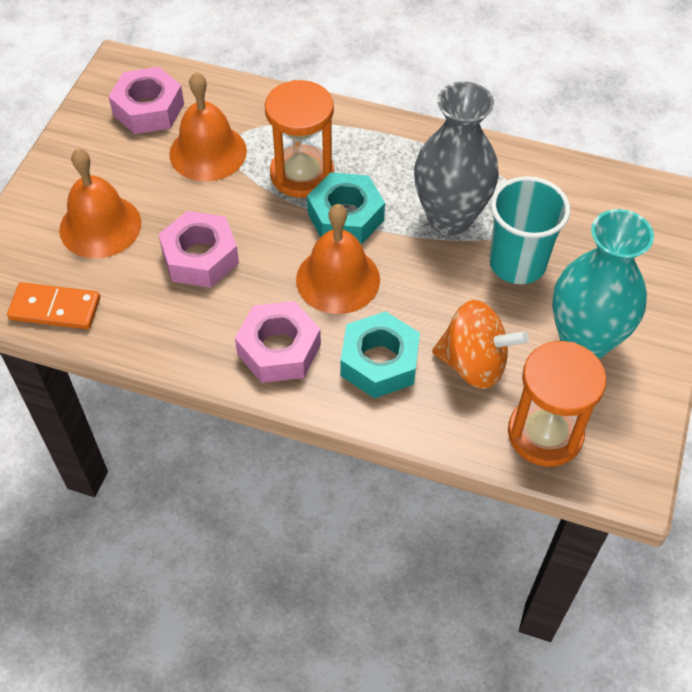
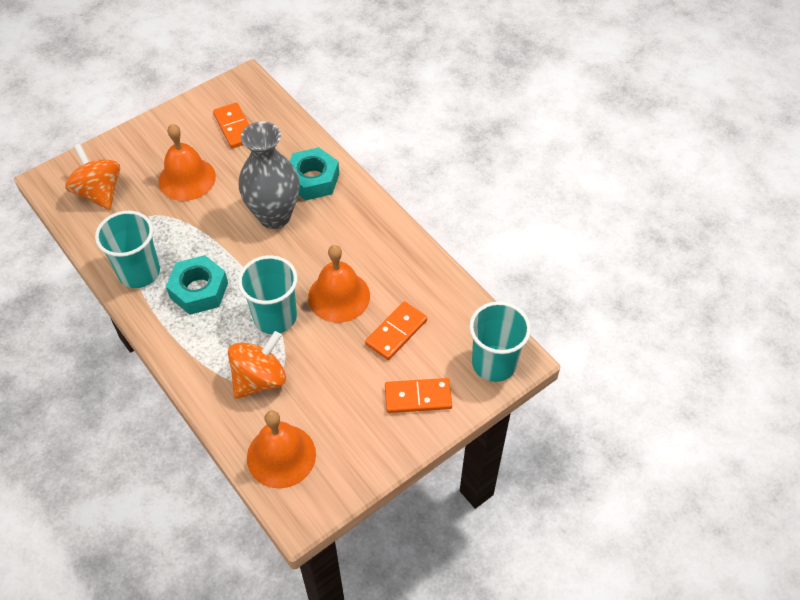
orange domino: [7,282,100,329] = 1 -> [213,102,249,148] [365,301,427,360] [385,378,452,413] = 3
orange hourglass: [265,80,334,198] [508,341,607,467] = 2 -> none = 0
orange spinning top: [432,300,529,389] = 1 -> [65,144,120,210] [228,331,286,399] = 2
pink nut: [108,67,184,134] [158,211,239,288] [235,301,321,383] = 3 -> none = 0
turquoise cup: [489,176,570,284] = 1 -> [95,211,160,288] [238,255,298,334] [469,301,531,382] = 3
turquoise vase: [552,209,654,359] = 1 -> none = 0

